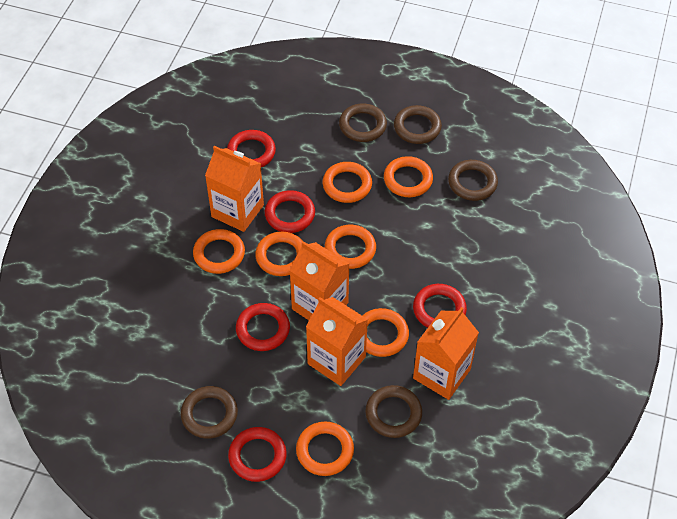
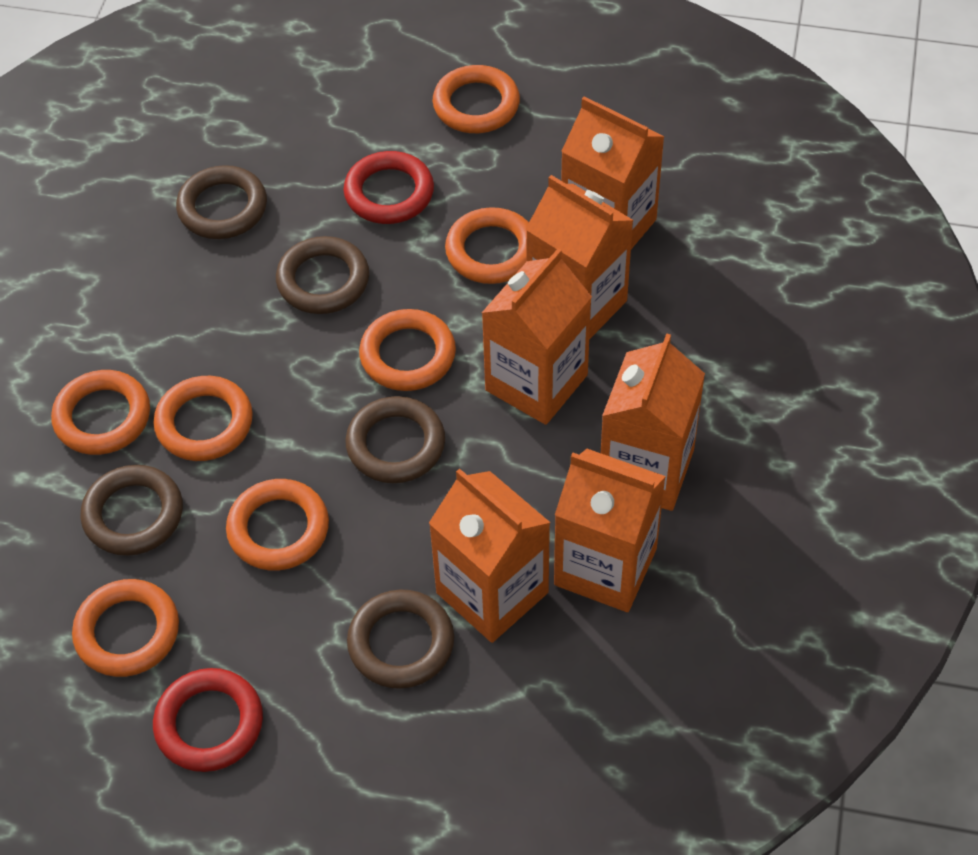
orange carton: [205,146,264,232] [289,241,350,320] [306,297,368,386] [413,307,479,400] = 4 -> [429,468,551,643] [482,249,592,425] [525,175,634,339] [554,449,666,612] [561,96,665,249] [601,333,705,511] = 6
red ring: [227,130,276,167] [228,427,287,482] [236,303,290,351] [265,190,315,233] [413,284,467,328] = 5 -> [153,668,263,772] [343,151,434,224] = 2

